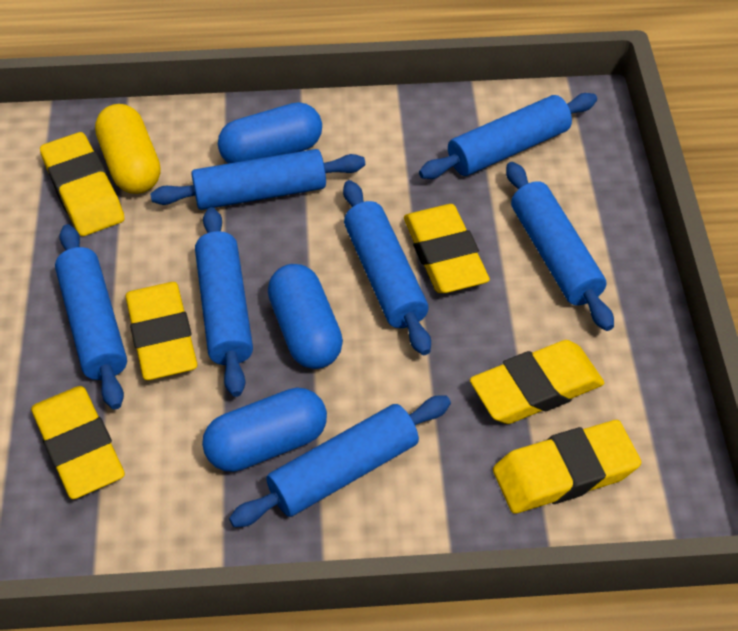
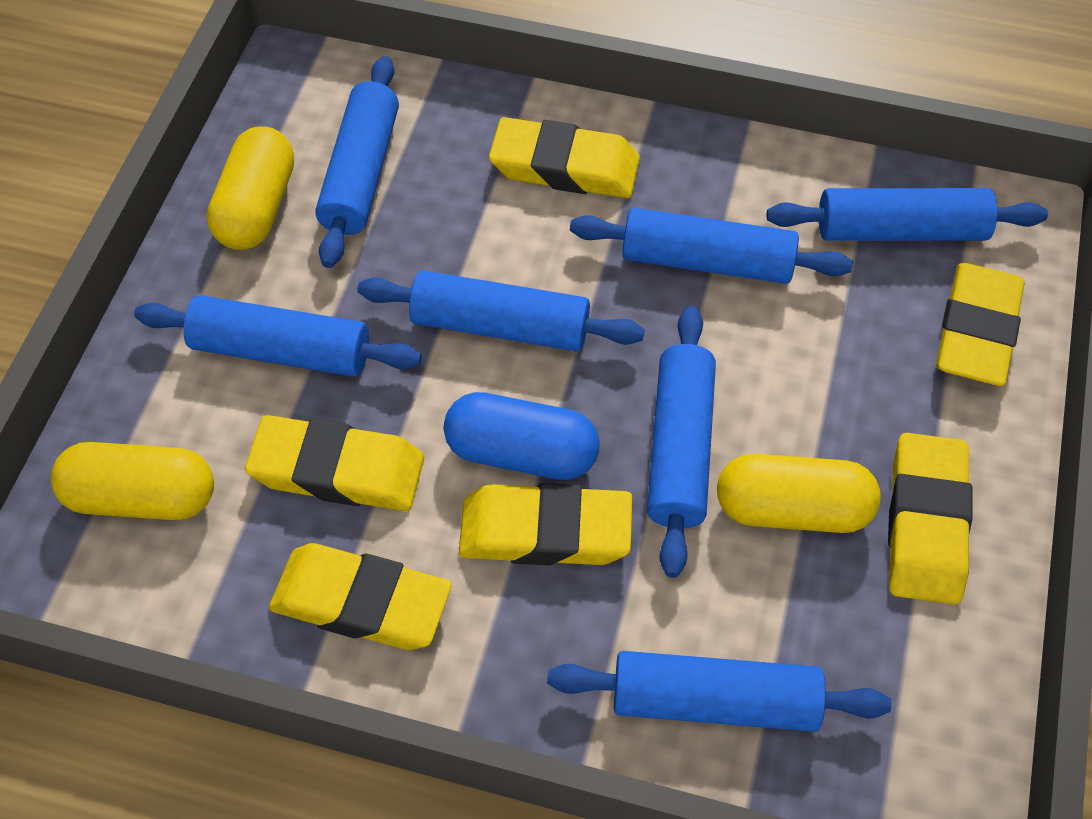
blue capsule: [202,388,327,472] [218,102,322,164] [268,264,343,369] = 3 -> [444,392,600,480] = 1
yellow capsule: [95,104,161,194] = 1 -> [51,442,214,520] [207,126,294,250] [717,454,881,533] = 3

